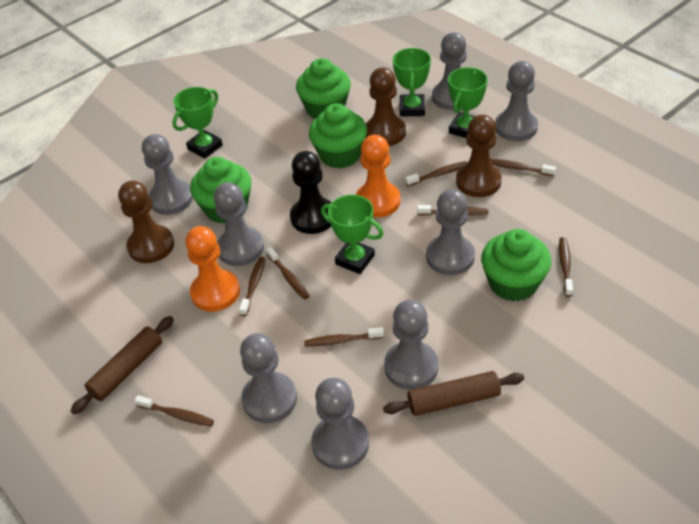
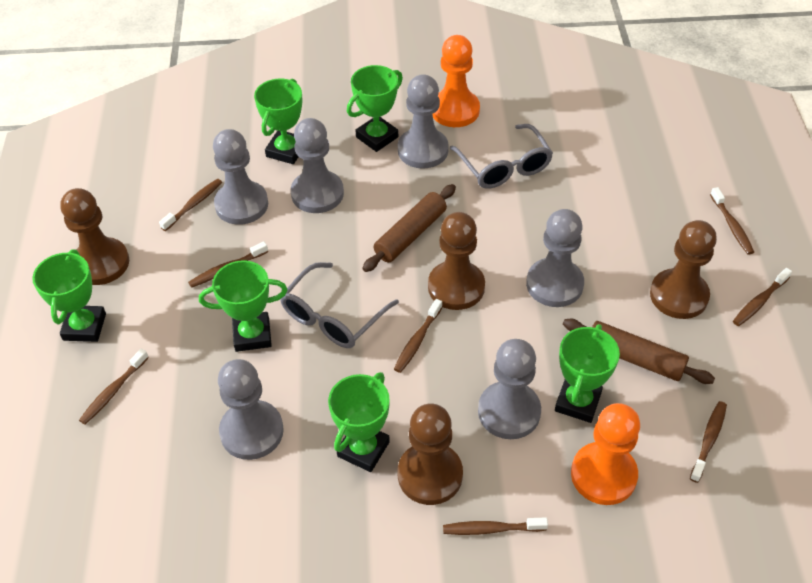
black pawn: [290,151,332,234] = 1 -> none = 0
brown pawn: [118,181,174,263] [365,67,406,146] [456,114,502,197] = 3 -> [60,188,129,285] [398,404,463,505] [428,212,485,310] [650,220,717,319] = 4
green cupcake: [190,157,251,224] [296,58,351,119] [309,103,367,169] [481,229,551,302] = 4 -> none = 0
green trophy: [172,87,223,159] [321,195,383,274] [393,48,431,117] [448,67,488,138] = 4 -> [32,249,106,342] [199,260,287,352] [254,79,302,164] [328,372,390,472] [347,65,403,152] [555,324,620,423] = 6
grey glasses: none = 0 -> [281,262,399,348] [450,124,553,189] = 2
grey pawn: [142,134,193,215] [214,182,264,266] [240,333,297,423] [311,378,369,470] [384,300,438,390] [426,189,475,275] [432,32,467,110] [495,61,538,141] = 8 -> [213,129,268,225] [218,359,284,460] [291,118,344,213] [398,74,449,169] [478,339,541,439] [526,209,584,307] = 6

